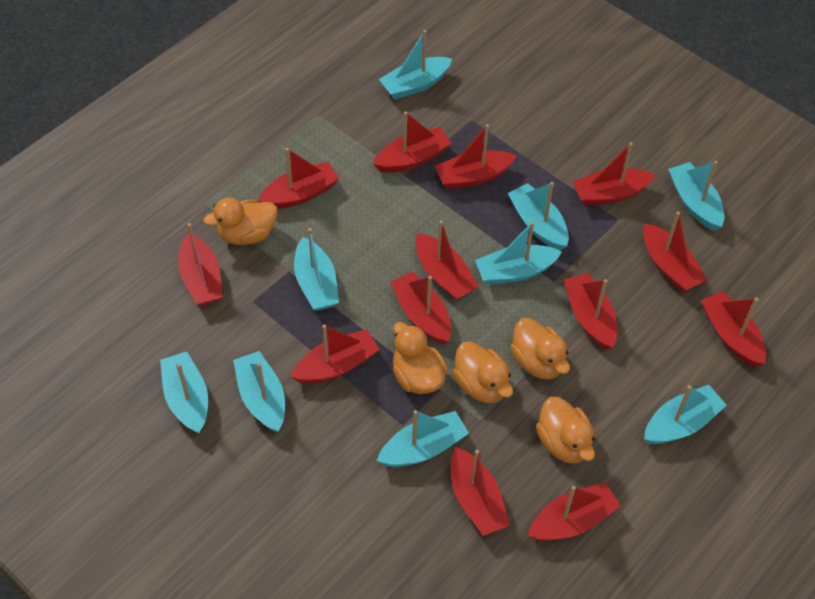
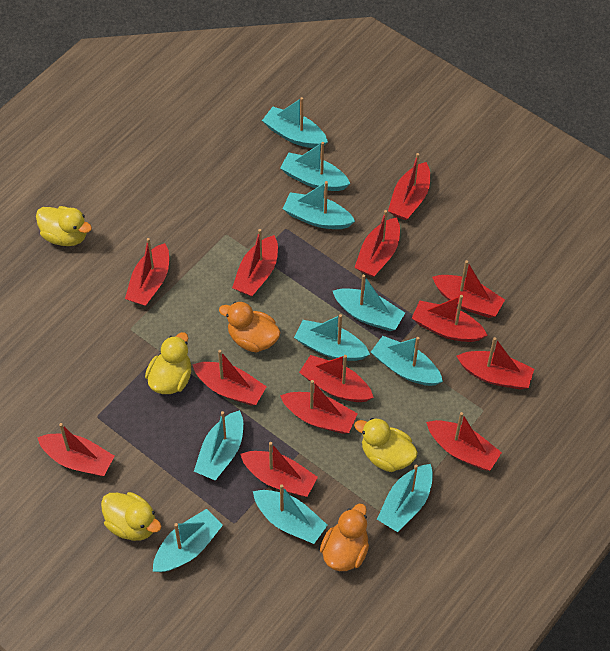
orange duck: [203,198,277,245] [393,322,448,394] [453,341,513,403] [510,318,570,380] [536,397,595,464] = 5 -> [219,302,281,353] [320,504,369,571] = 2
turquoise boat: [160,352,208,434] [233,351,285,433] [294,228,339,311] [377,410,469,467] [379,30,452,99] [475,222,562,285] [507,182,569,251] [644,385,727,444] [668,161,725,231] = 9 -> [153,509,223,572] [194,410,243,480] [253,484,328,544] [262,97,328,148] [280,142,351,191] [283,181,355,229] [294,314,370,361] [333,274,405,331] [371,336,443,386] [377,464,433,532] = 10
yellow duck: none = 0 -> [36,206,92,246] [101,492,162,541] [145,332,191,394] [354,418,418,472] = 4

